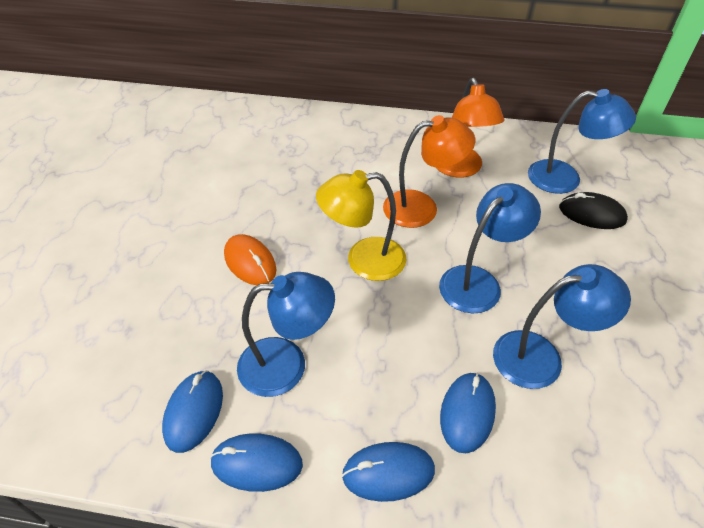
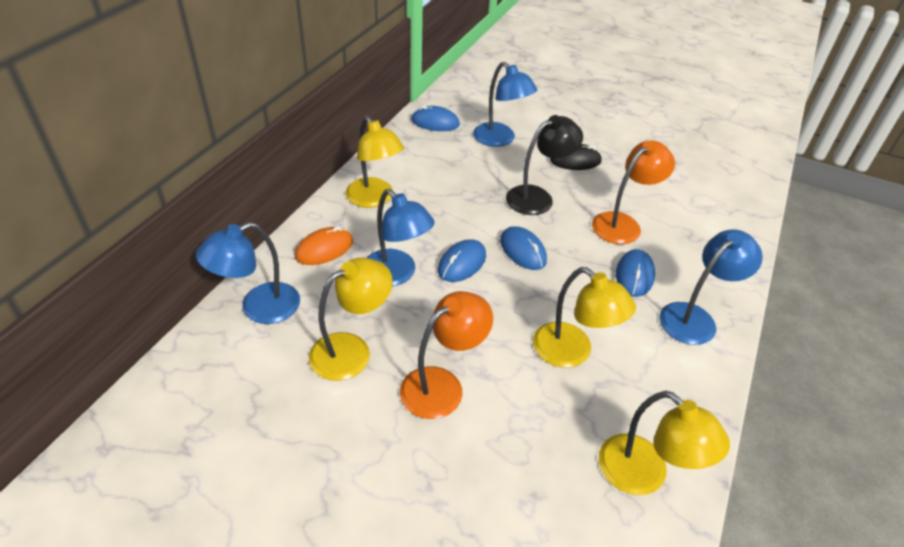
black lamp: none = 0 -> [506,115,583,215] = 1
yellow lamp: [316,170,406,281] = 1 -> [309,258,393,381] [346,116,404,208] [533,267,636,368] [599,391,730,495] = 4

